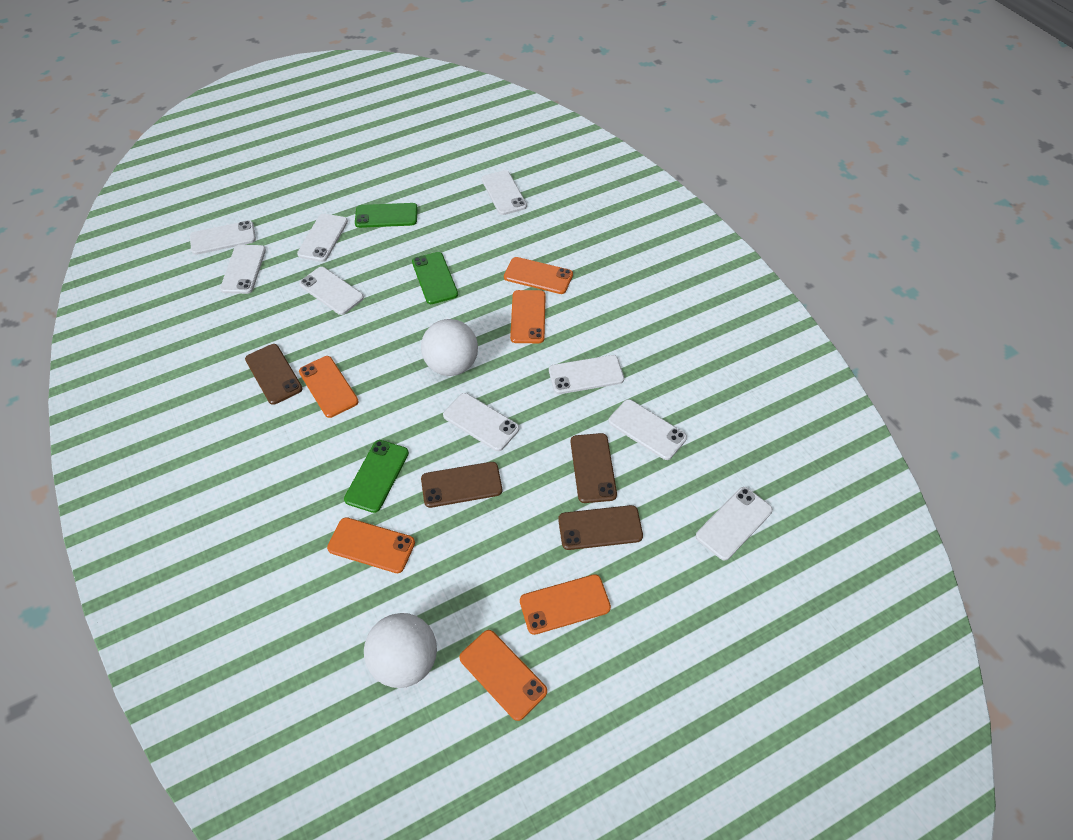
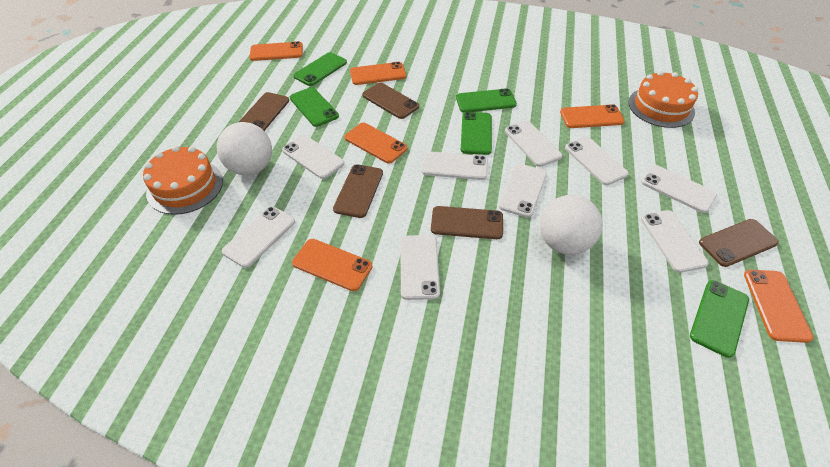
brown phone: [245,344,303,405] [421,462,502,508] [558,505,643,550] [570,433,617,503] = 4 -> [239,92,289,131] [333,164,383,218] [362,83,419,119] [431,206,503,239] [699,219,779,267] = 5
green phone: [344,440,409,513] [355,203,418,228] [412,252,458,304] = 3 -> [290,87,339,127] [293,52,347,86] [456,88,517,113] [461,112,492,155] [690,280,749,358] = 5
orange cake: none = 0 -> [143,146,223,215] [628,71,698,128] = 2

